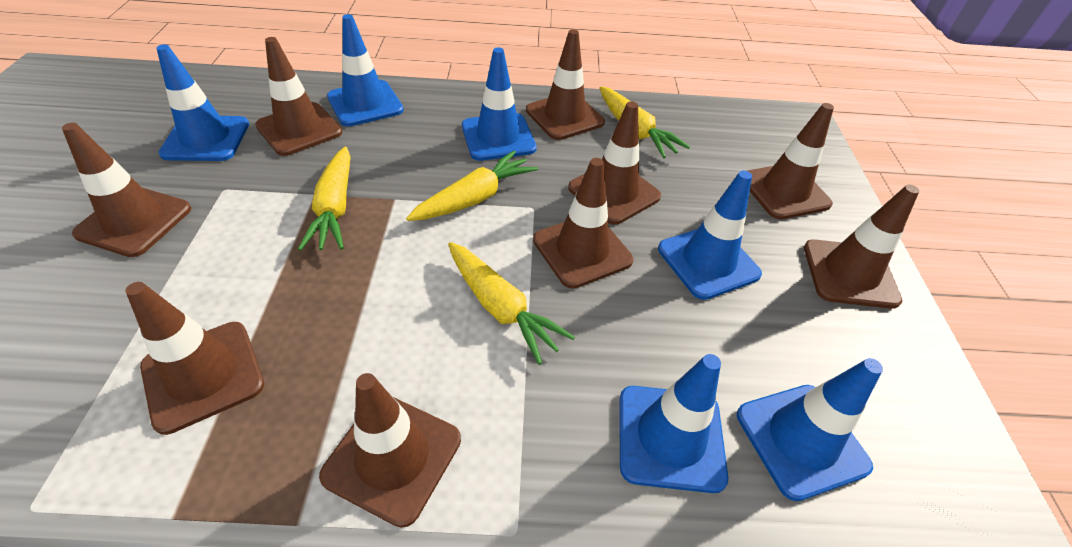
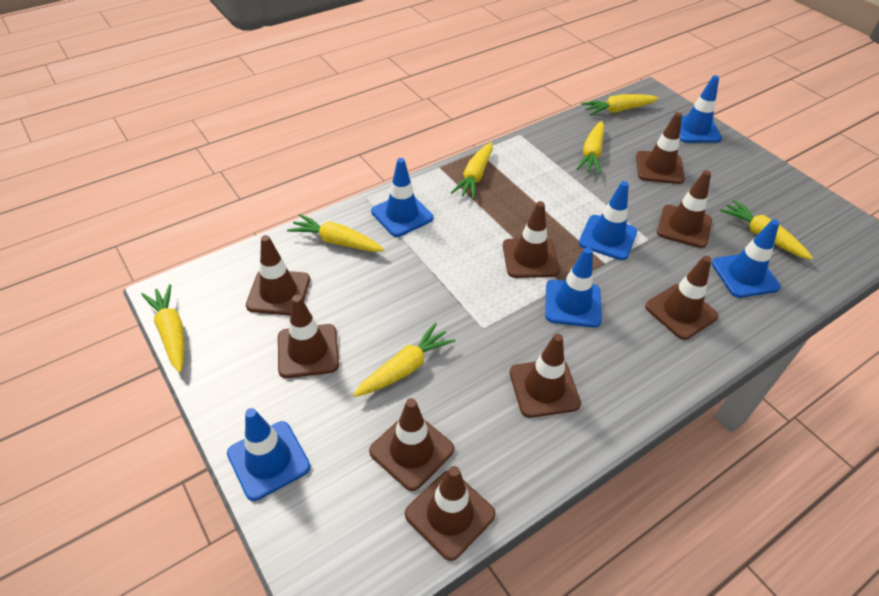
yellow carrot: [298,146,351,251] [406,150,538,221] [448,242,575,365] [599,86,690,158] = 4 -> [141,284,184,373] [287,214,384,252] [353,323,455,397] [451,142,493,199] [577,121,604,174] [581,94,659,116] [720,200,813,260] = 7

